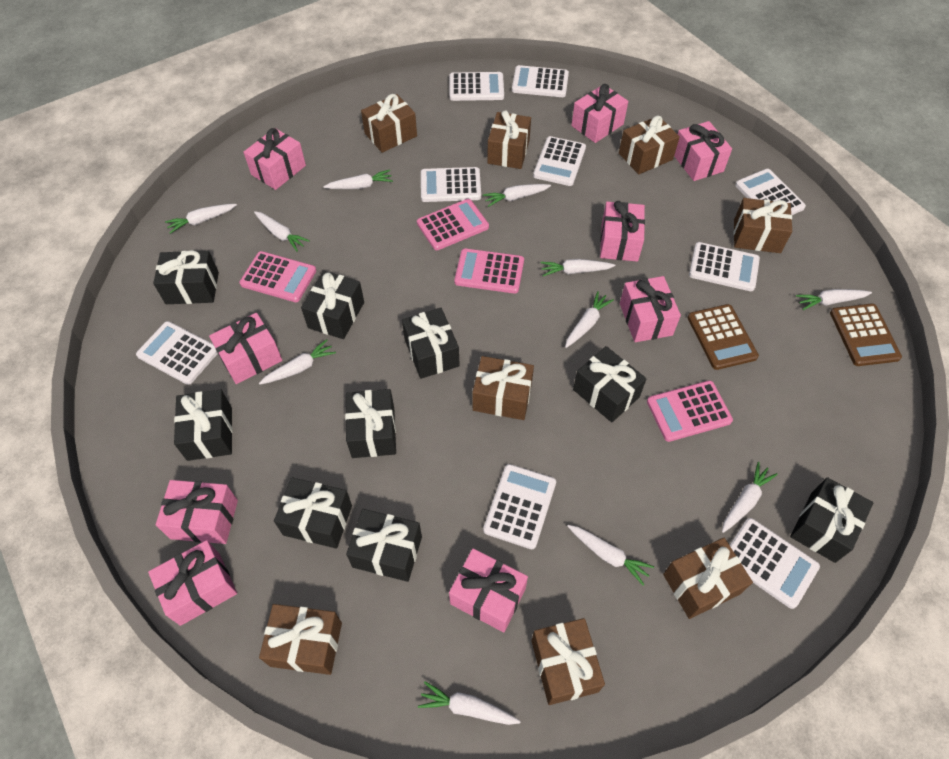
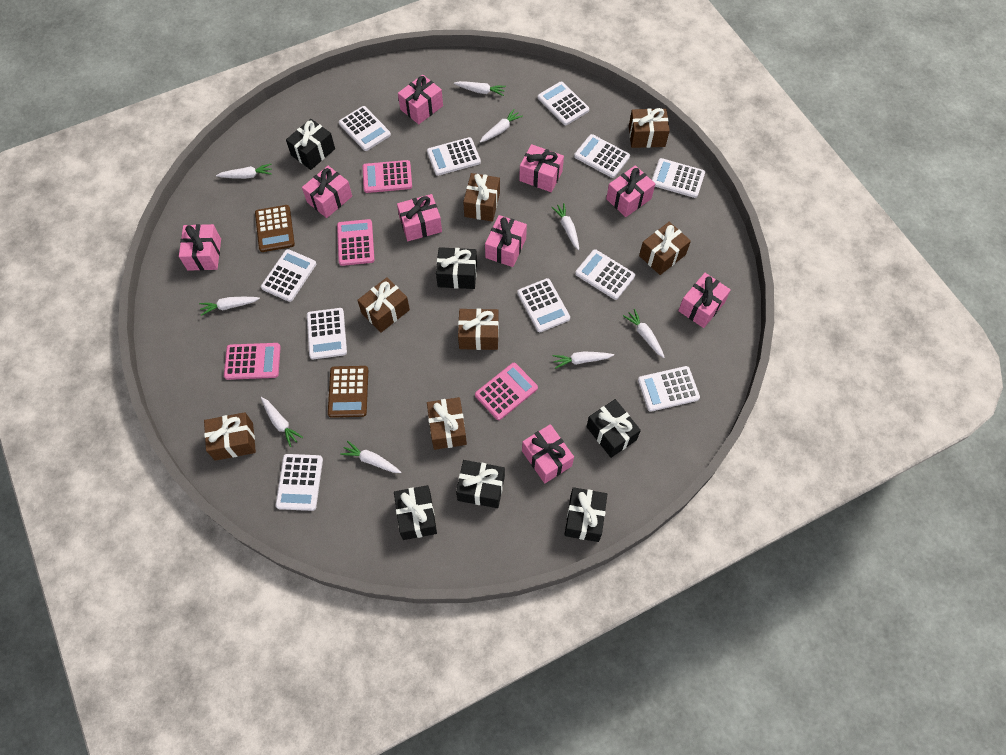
black gift: [153,250,219,304] [174,390,233,461] [274,477,352,549] [301,271,364,339] [345,389,396,458] [346,509,422,582] [402,308,460,379] [573,346,647,422] [790,477,873,563] = 9 -> [286,119,335,170] [394,485,437,540] [436,247,477,289] [456,460,505,508] [564,487,607,542] [586,399,641,458] = 6
brown gift: [259,604,342,675] [361,94,417,153] [472,356,534,420] [487,110,531,169] [531,618,605,705] [619,116,680,174] [663,538,753,619] [734,198,792,253] = 8 -> [204,412,256,461] [357,277,410,332] [427,397,467,450] [458,308,499,350] [463,173,500,222] [629,108,670,148] [639,222,691,275] = 7
white calculator: [136,321,218,385] [421,167,481,202] [450,72,504,101] [483,464,556,549] [512,65,569,97] [533,136,586,186] [689,242,760,291] [730,518,820,609] [735,169,806,215] = 9 -> [261,249,316,302] [276,454,323,511] [307,308,347,359] [339,106,391,151] [427,137,481,176] [517,278,570,332] [538,81,589,125] [574,134,630,178] [575,249,635,300] [638,366,700,412] [652,158,705,198] = 11
white carrot: [165,204,237,234] [254,211,310,252] [259,339,336,385] [323,170,393,189] [418,681,521,725] [483,184,551,207] [541,259,615,276] [565,291,614,348] [567,525,654,586] [722,462,778,533] [796,289,872,310] = 11 -> [199,297,260,316] [216,164,272,179] [261,397,303,447] [340,441,401,473] [454,81,506,96] [480,109,523,143] [551,203,579,250] [553,351,614,369] [623,309,665,358] = 9

